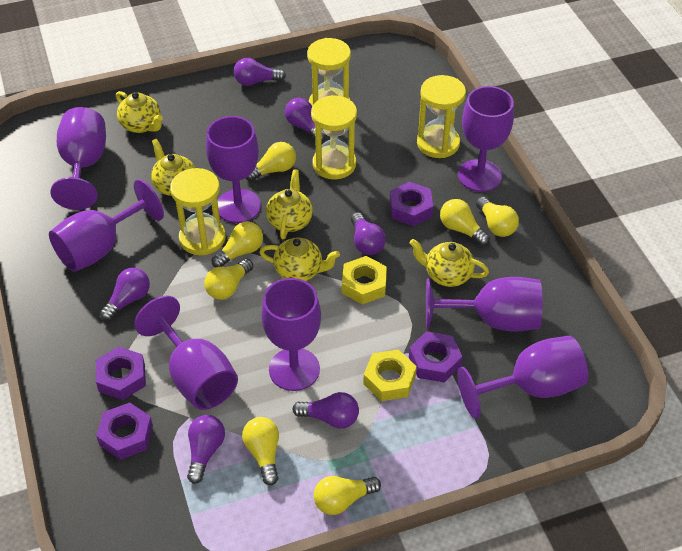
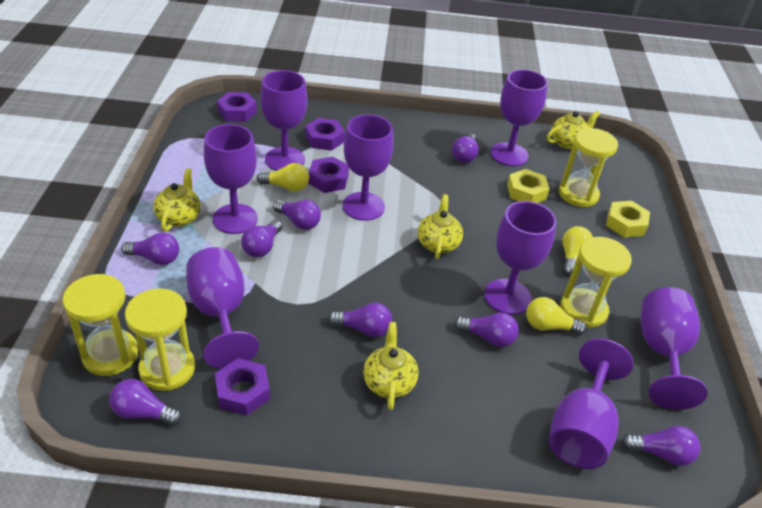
purple light bulb: [100,268,150,321] [187,415,225,484] [234,58,286,86] [285,98,326,141] [292,392,359,428] [351,212,386,255] = 6 -> [109,379,182,426] [121,233,179,265] [241,220,282,257] [273,200,321,230] [328,303,392,337] [452,134,479,163] [454,312,519,347] [622,426,700,466] = 8
yellow light bulb: [204,259,253,300] [212,221,263,268] [242,417,279,485] [245,142,296,181] [314,476,381,515] [440,199,490,246] [476,197,519,237] = 7 -> [257,163,309,192] [526,297,587,335] [562,226,593,276] = 3
yellow teapot: [116,91,163,133] [151,139,195,196] [259,237,340,281] [266,169,313,239] [410,239,489,287] = 5 -> [153,168,201,232] [363,322,419,410] [418,194,463,259] [547,111,600,149] = 4

